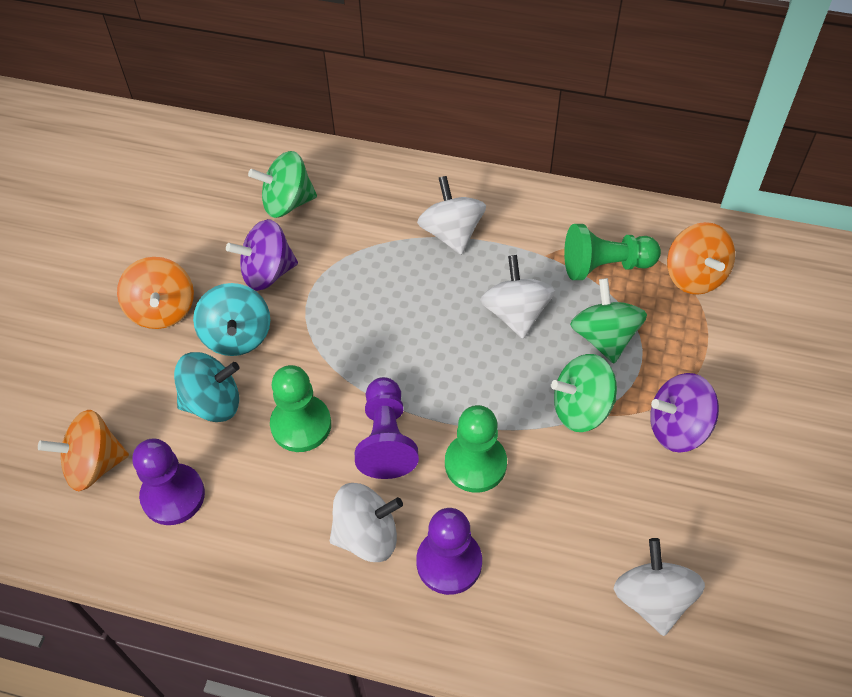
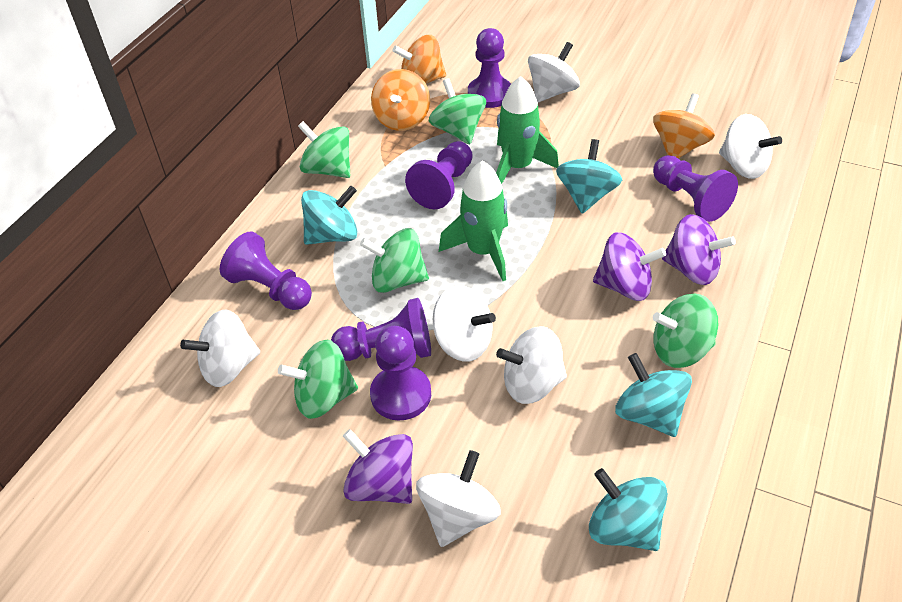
green pawn: [270,365,331,452] [445,405,507,493] [564,224,661,280] = 3 -> none = 0
green rocket: none = 0 -> [439,160,508,281] [496,76,559,184] = 2
green spinning top: [248,151,317,218] [551,354,617,432] [570,278,647,363] = 3 -> [278,340,358,419] [298,121,350,178] [360,228,429,293] [429,78,486,144] [653,293,718,368] = 5
purple pawn: [132,438,205,525] [355,377,419,479] [416,508,482,595] = 3 -> [220,231,312,310] [331,298,431,361] [370,326,431,420] [405,141,473,209] [468,28,511,108] [653,155,738,222] = 6
purple spinning top: [226,219,298,291] [650,373,719,453] = 2 -> [343,429,413,504] [593,232,666,301] [662,214,736,285] = 3
turquoise spinning top: [174,352,239,422] [193,283,270,356] = 2 -> [301,186,357,245] [556,139,622,214] [589,468,668,551] [615,353,692,437] = 4
white spinning top: [330,483,403,562] [417,176,486,255] [481,255,555,339] [614,538,705,636] = 4 -> [180,309,260,387] [416,450,501,547] [433,285,496,362] [496,326,567,404] [528,42,580,103] [719,114,782,179] = 6

